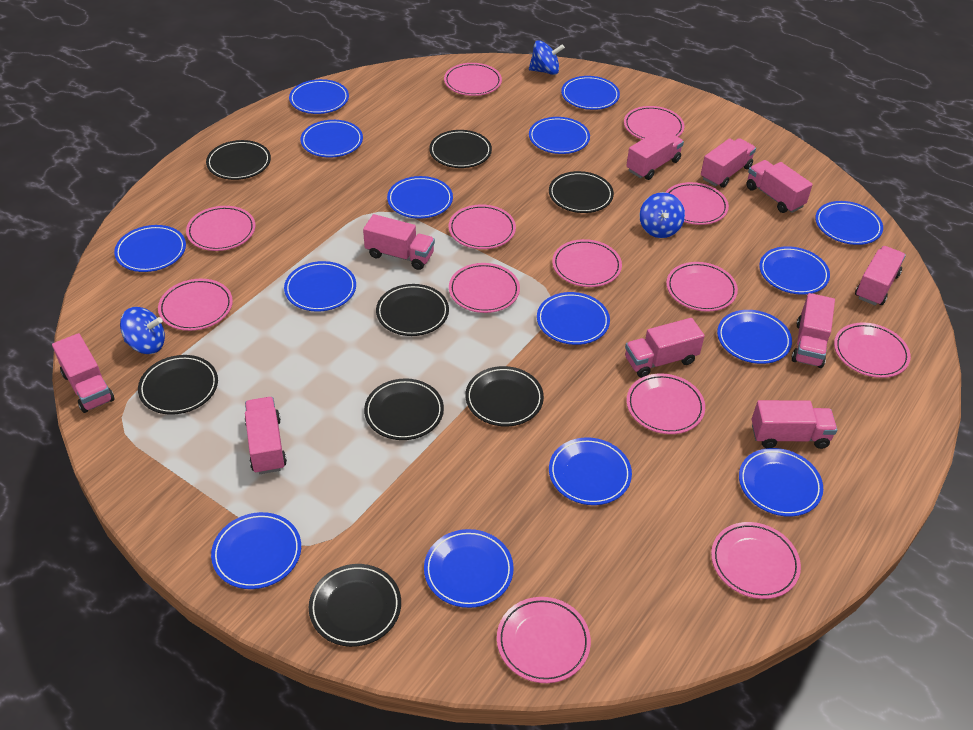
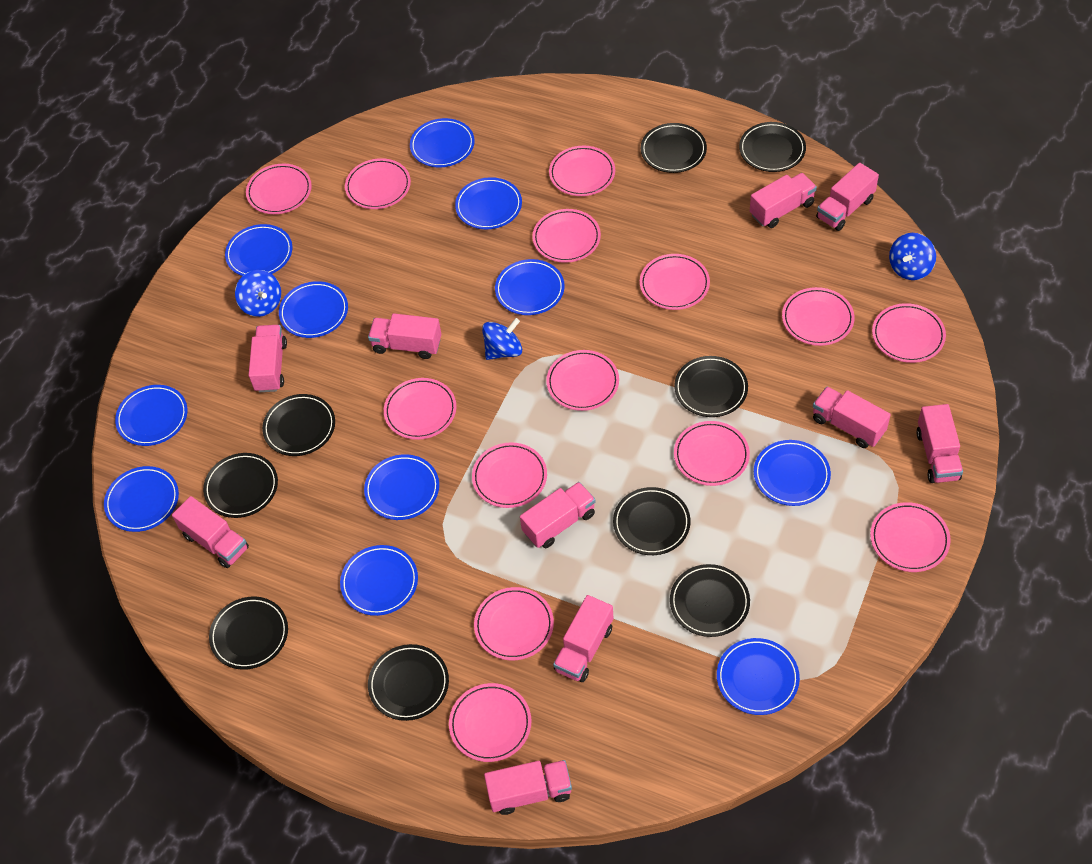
black plate: [138,355,218,415] [206,140,271,180] [309,564,401,647] [364,378,444,440] [376,284,449,336] [429,130,492,168] [465,366,544,427] [549,171,614,213] = 8 -> [203,453,278,518] [209,596,288,670] [262,394,335,456] [368,644,449,721] [613,487,690,555] [641,123,707,173] [670,564,750,637] [674,356,748,417] [739,122,806,172] = 9
blue plate: [114,225,186,272] [211,512,301,589] [284,261,356,312] [289,79,349,114] [300,120,363,158] [387,176,453,219] [424,529,514,608] [529,117,590,154] [537,292,610,345] [549,437,632,505] [561,76,620,110] [717,310,792,364] [739,448,823,517] [759,246,830,295] [815,201,883,245] = 15 -> [104,466,179,532] [115,385,187,446] [225,224,293,276] [279,281,348,338] [340,545,418,616] [364,454,439,520] [410,118,475,167] [455,177,522,229] [495,259,565,315] [717,638,800,715] [754,440,831,506] = 11
pink plate: [158,279,233,331] [186,206,255,251] [444,63,502,96] [449,204,516,249] [449,263,520,313] [497,597,591,683] [552,239,622,287] [624,106,684,139] [627,374,705,434] [665,182,729,225] [666,262,738,312] [711,522,801,599] [834,323,911,378] = 13 -> [246,164,312,214] [345,158,411,209] [384,378,456,440] [449,683,531,762] [472,442,547,508] [474,587,554,660] [532,209,601,263] [546,350,619,411] [549,146,615,196] [640,254,710,310] [674,421,750,486] [782,287,854,346] [870,502,951,572] [872,303,946,363] = 14

